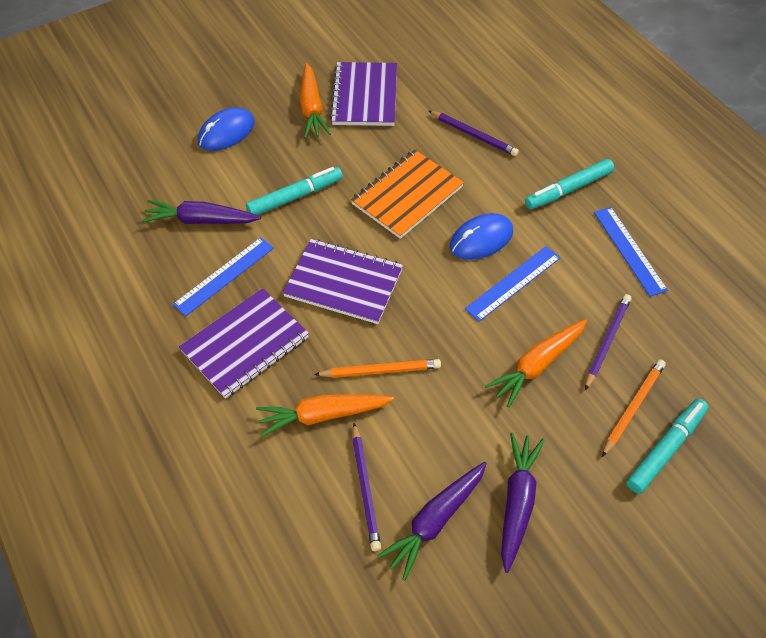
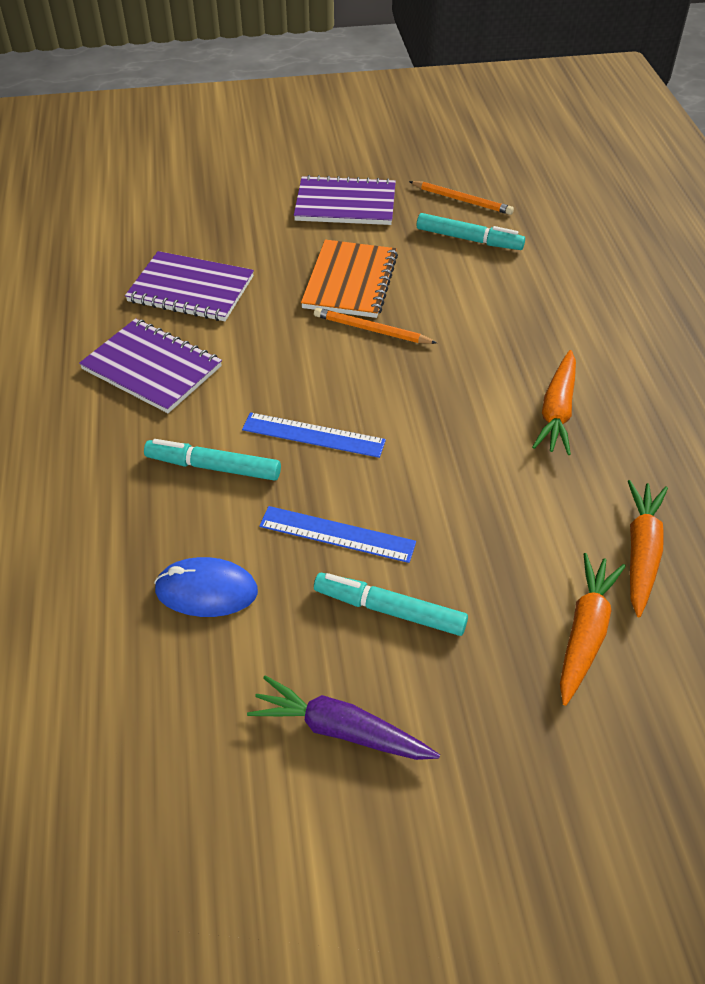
blue mouse: [198,107,255,151] [450,213,513,260] = 2 -> [154,557,258,617] = 1
blue ruler: [173,237,274,316] [465,246,561,322] [594,207,668,297] = 3 -> [242,412,386,458] [259,506,416,563] = 2
purple carrot: [142,200,261,224] [377,462,487,580] [501,433,545,573] = 3 -> [247,675,440,760] = 1
purple pencil: [352,423,381,551] [429,111,519,156] [585,294,631,390] = 3 -> none = 0

